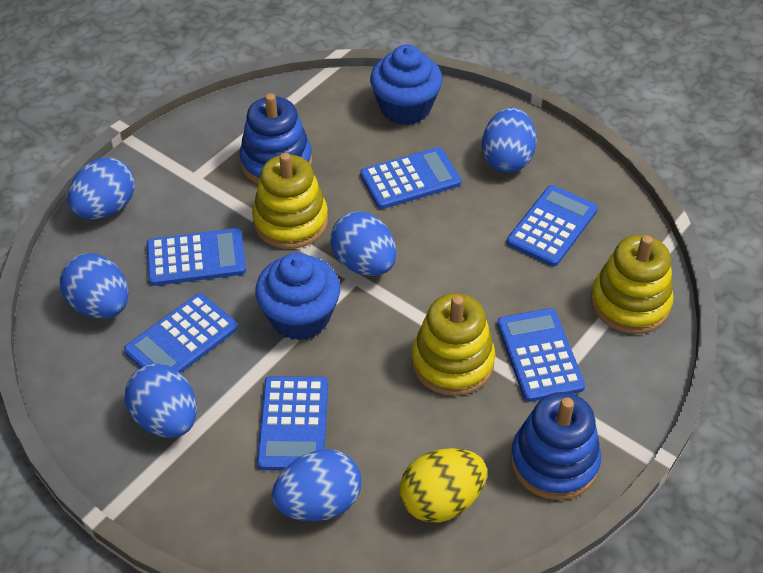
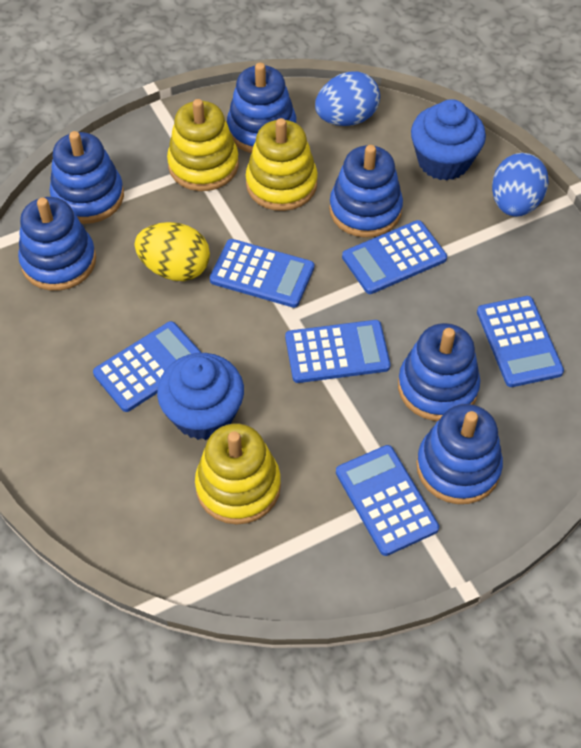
blue egg: [60,253,129,318] [68,157,135,219] [125,364,197,438] [272,449,361,521] [330,212,397,276] [482,107,537,173] = 6 -> [315,71,380,126] [492,153,549,217] = 2
blue stacking toy: [239,93,312,184] [510,392,601,500] = 2 -> [18,197,96,291] [49,131,124,224] [227,63,296,153] [329,145,403,238] [398,323,480,421] [416,404,503,504] = 6

